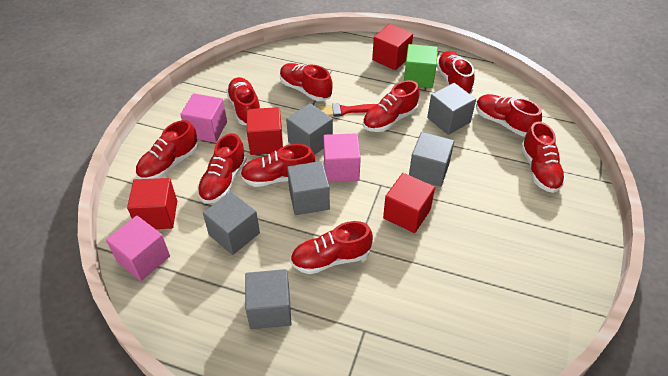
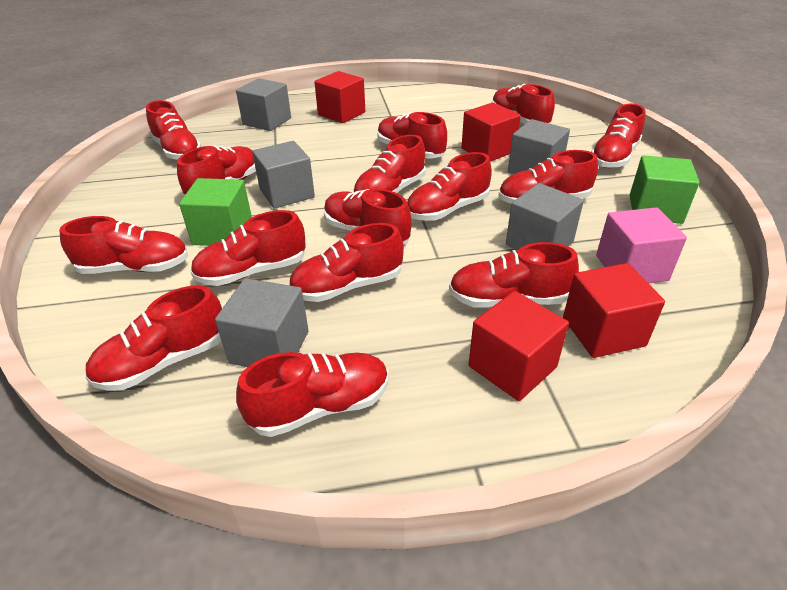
green cube: [404,44,438,88] = 1 -> [179,178,252,246] [630,155,700,224] = 2
grey cube: [203,192,260,255] [245,269,292,329] [286,103,333,155] [287,161,330,215] [409,132,454,186] [427,83,476,135] = 6 -> [215,278,309,367] [236,78,291,131] [252,141,315,209] [506,183,584,250] [508,119,570,174] = 5
pink cube: [106,216,170,281] [180,94,227,143] [323,133,361,182] = 3 -> [596,207,687,283] = 1
red brush: [320,103,376,117] = 1 -> none = 0
red shoe: [136,120,198,179] [197,133,247,204] [226,77,260,125] [240,144,315,187] [280,63,333,101] [290,221,373,274] [363,80,420,132] [436,51,474,94] [476,94,542,136] [521,122,566,193] = 10 -> [59,216,188,274] [85,285,222,391] [146,100,202,160] [177,145,256,195] [190,210,306,286] [236,352,388,437] [289,223,404,302] [324,189,411,244] [353,135,426,193] [377,112,447,159] [407,152,492,221] [449,242,579,308] [492,84,555,124] [498,150,598,204] [591,103,646,168] = 15

